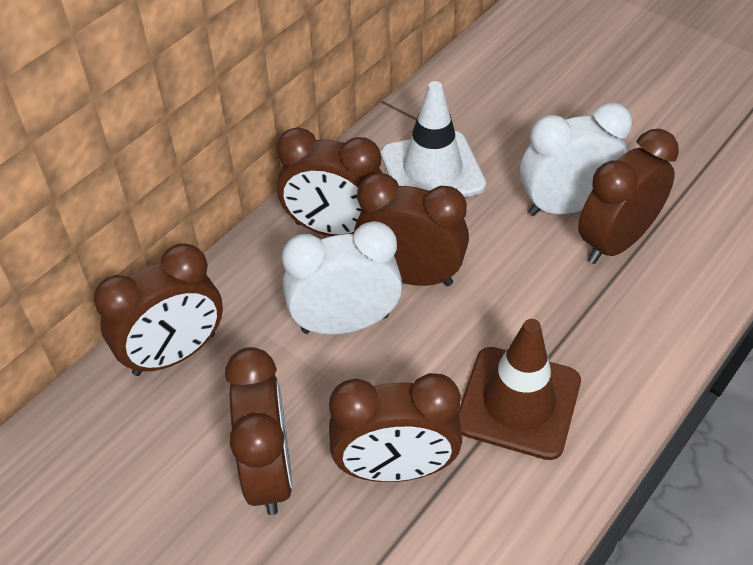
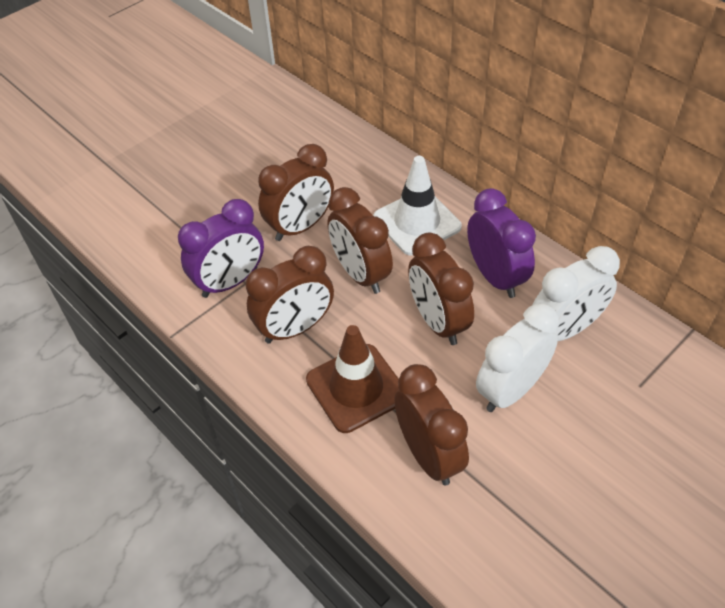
brown clock: [94,243,223,376] [225,347,292,515] [276,127,382,236] [329,373,462,482] [354,173,469,286] [578,129,679,264] = 6 -> [246,246,334,344] [258,144,334,241] [327,187,393,294] [394,364,469,485] [408,233,474,345] = 5
purple clock: none = 0 -> [178,199,264,298] [467,188,536,298] = 2

